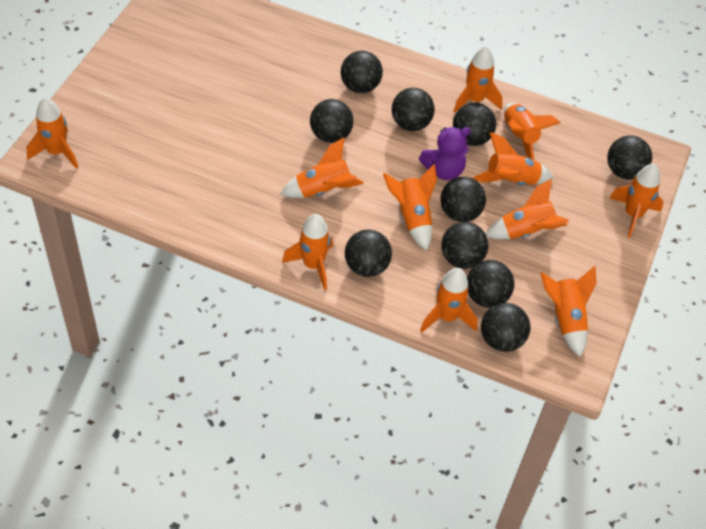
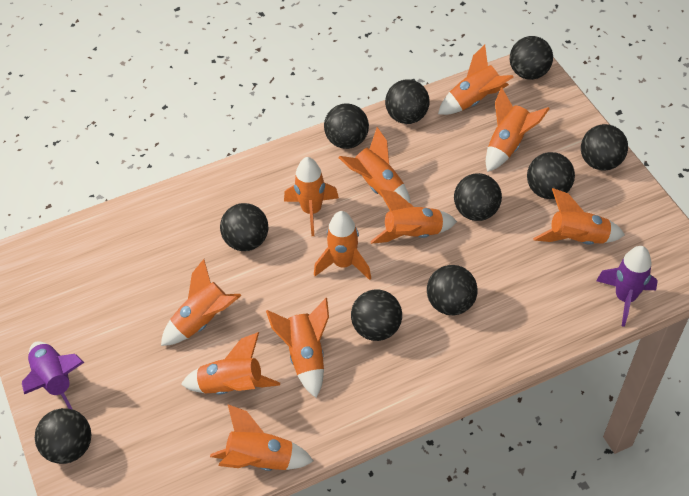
purple rocket: none = 0 -> [22,341,84,410] [596,246,658,327] = 2
purple teddy bear: [419,127,471,180] = 1 -> none = 0

